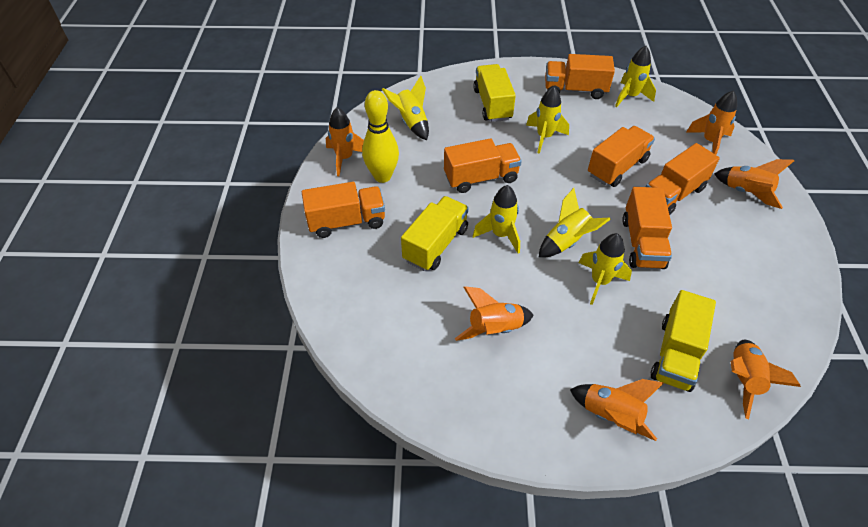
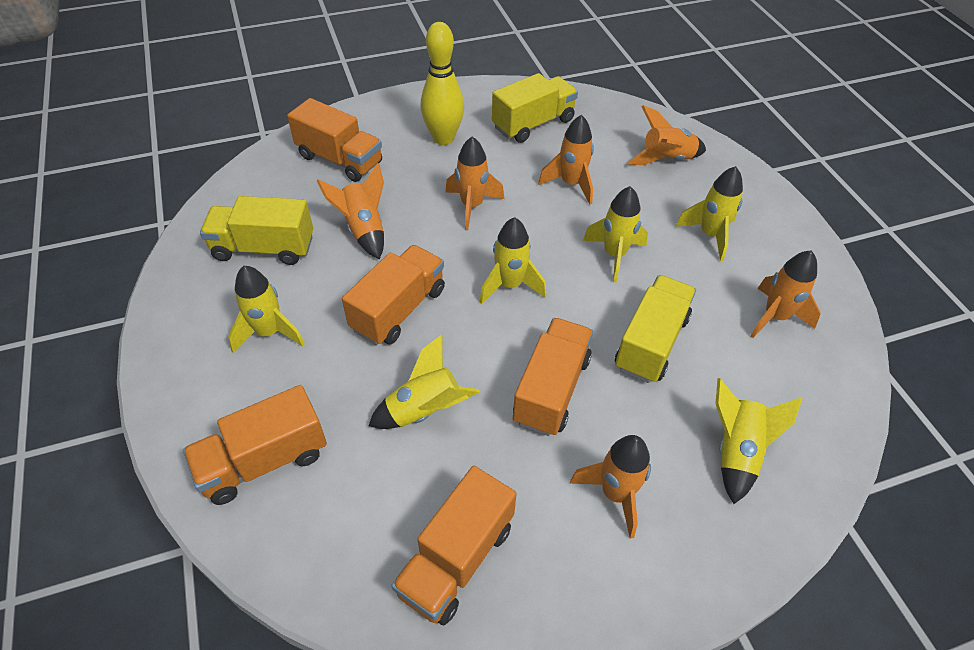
orange truck: [302,182,385,238] [444,138,522,193] [545,54,615,99] [588,126,655,187] [622,187,672,269] [646,143,720,215] = 6 -> [183,385,327,505] [287,98,382,182] [342,245,445,345] [391,466,517,625] [513,318,593,436] = 5

